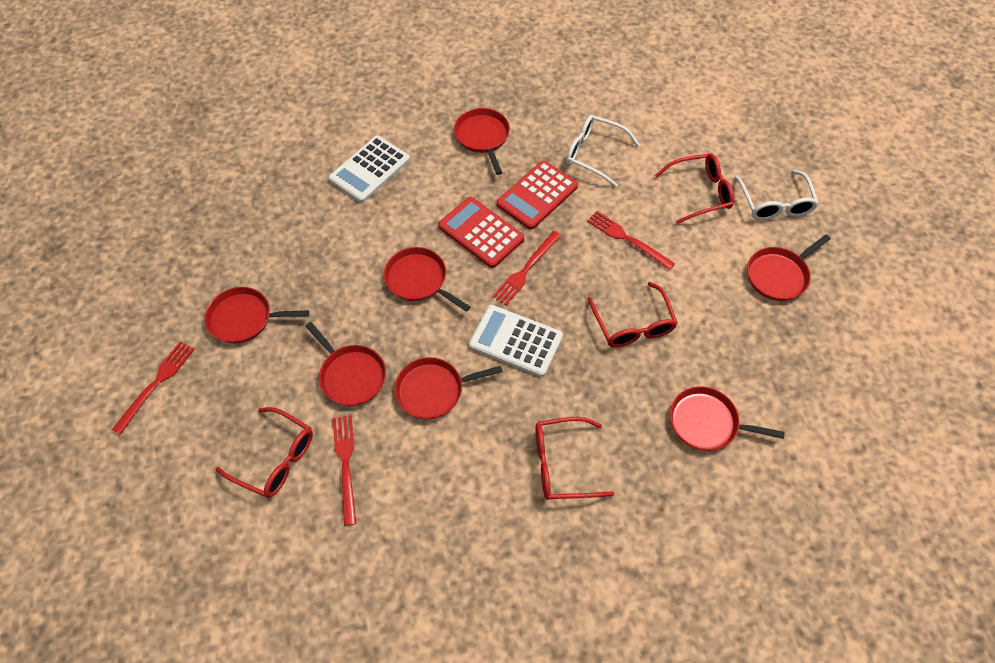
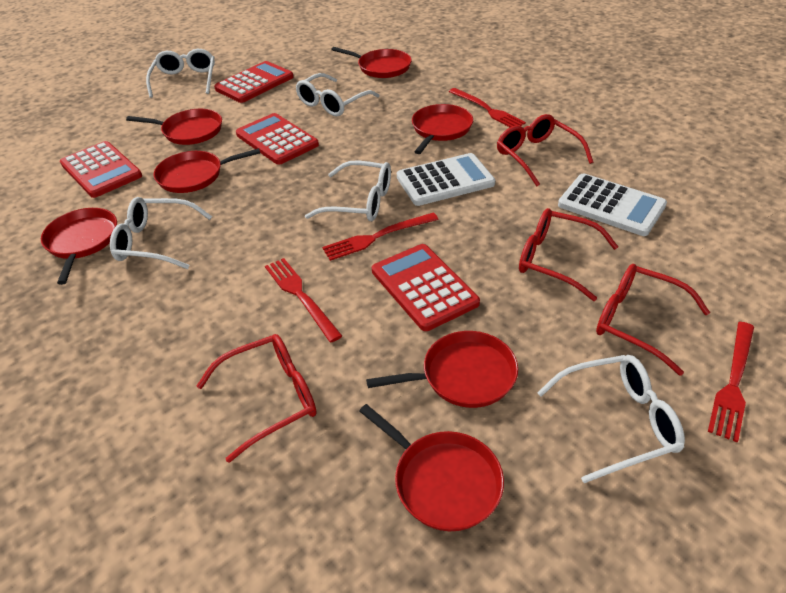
red calculator: [438,197,524,268] [497,160,578,230] = 2 -> [60,141,142,198] [214,61,293,103] [236,113,319,165] [372,244,480,331] = 4
white glasses: [566,115,640,187] [735,170,819,220] = 2 -> [110,197,212,269] [146,49,215,98] [296,73,380,116] [305,161,391,221] [537,355,685,483] = 5

